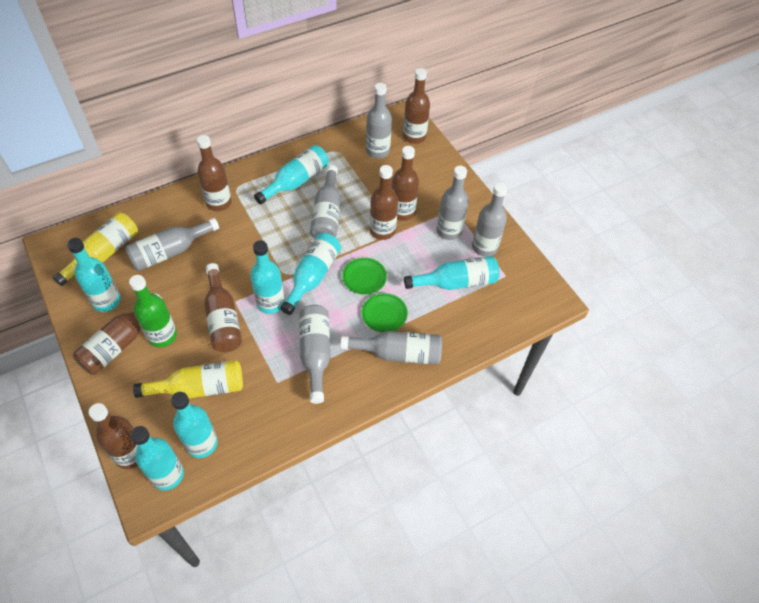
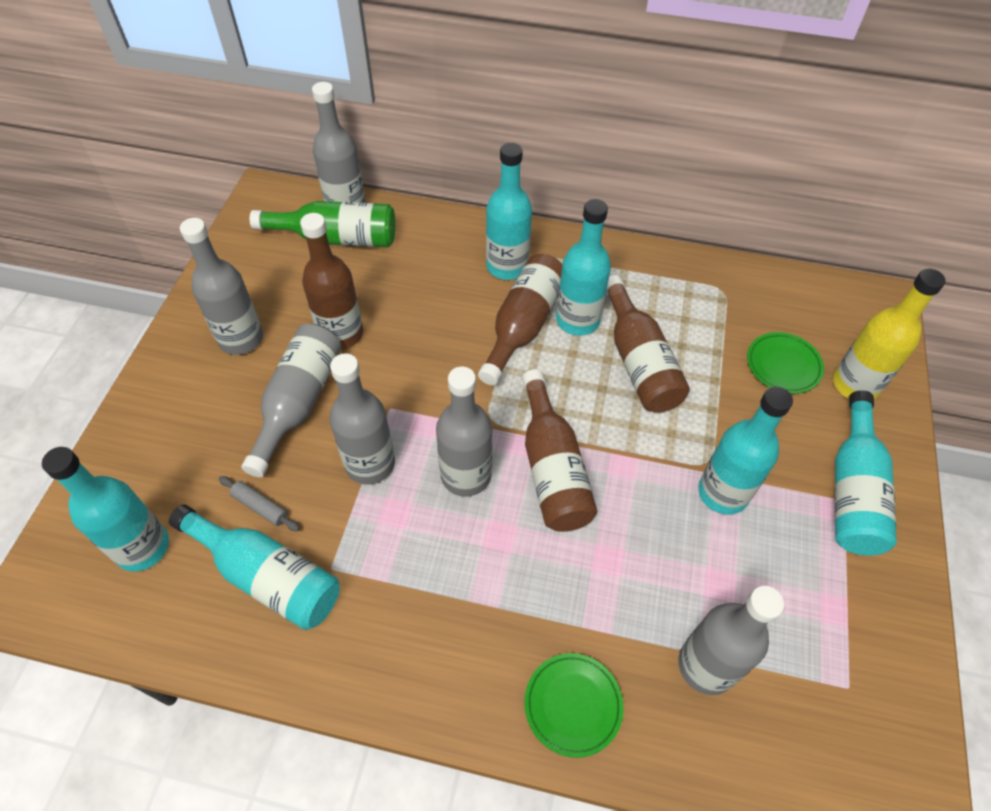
brown bottle: [73,293,161,375] [88,403,138,469] [197,135,232,211] [204,263,242,352] [370,165,398,240] [392,146,419,221] [403,68,430,144] = 7 -> [300,213,363,350] [478,254,562,385] [522,369,598,532] [606,275,690,413] = 4
grey bottle: [125,218,219,271] [299,305,330,404] [310,165,341,238] [340,331,442,364] [366,83,392,158] [437,166,469,240] [472,183,507,257] = 7 -> [180,218,263,355] [241,324,342,477] [312,82,366,203] [329,353,395,485] [436,367,492,497] [679,586,784,695] = 6
grey rolling pin: none = 0 -> [219,476,300,531] = 1
turquoise bottle: [67,238,121,312] [130,426,184,490] [171,392,218,458] [250,240,285,314] [254,145,329,204] [280,233,341,315] [404,256,499,290] = 7 -> [42,447,169,572] [169,505,340,630] [486,143,532,280] [556,199,611,336] [698,387,793,515] [835,390,897,556] = 6
yellow bottle: [53,213,138,286] [133,360,243,398] = 2 -> [833,269,946,400] = 1

